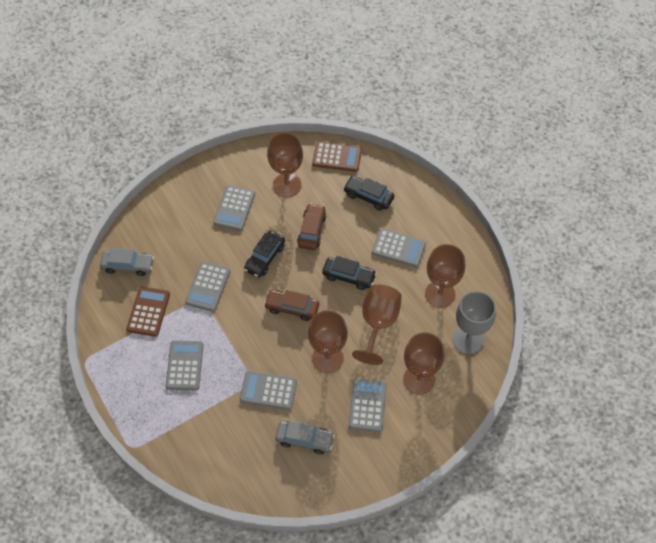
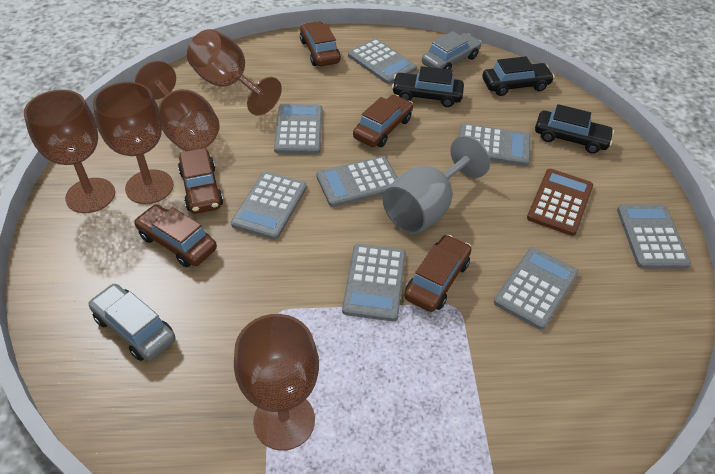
brown calculator: [126,287,170,337] [312,141,362,172] = 2 -> [527,169,593,236] = 1
brown car: [264,290,319,321] [297,203,326,250] = 2 -> [134,204,217,267] [178,148,223,214] [300,21,341,66] [353,95,413,147] [405,234,471,312] = 5
grey calculator: [166,340,204,390] [185,262,230,312] [213,185,255,231] [240,371,297,410] [349,378,387,432] [372,228,426,267] = 6 -> [231,172,307,240] [274,104,322,154] [316,156,398,207] [342,244,406,322] [348,39,417,84] [459,124,531,166] [494,247,578,330] [617,204,691,269] = 8

